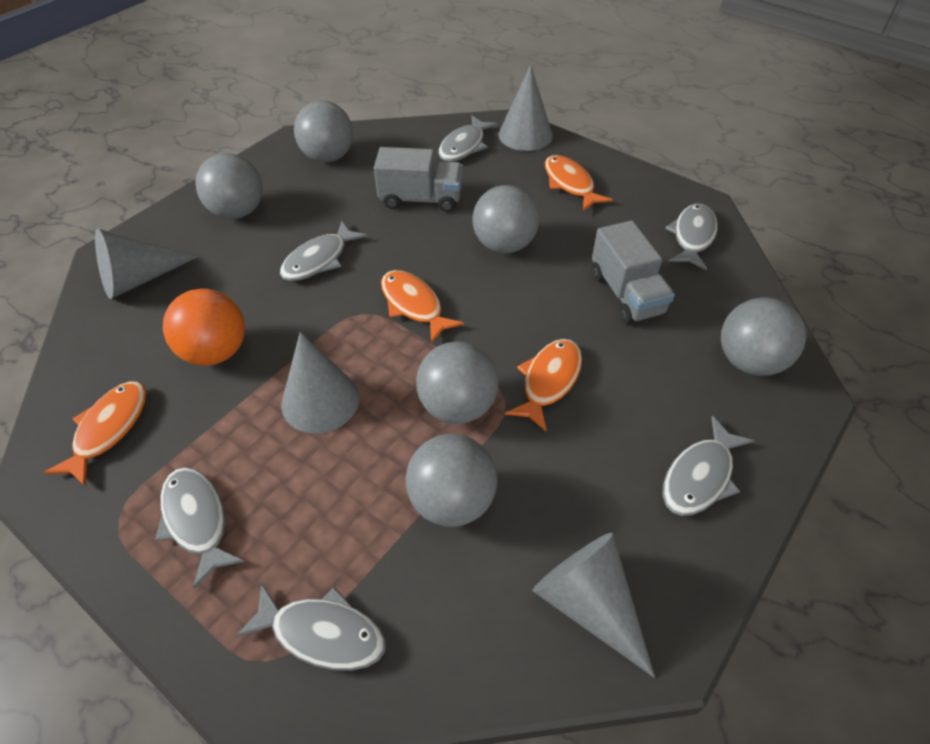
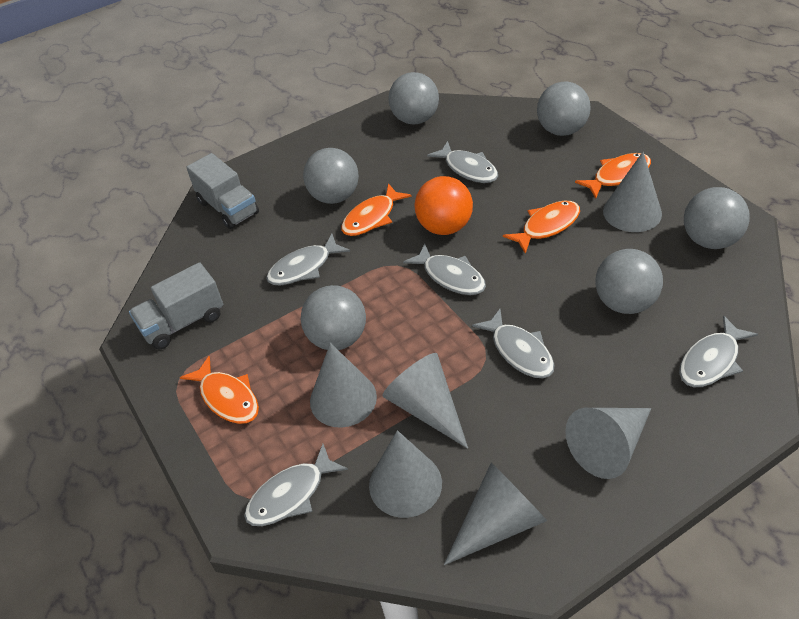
grey cone: [95,228,199,299] [281,332,360,434] [498,65,553,151] [532,533,655,678] = 4 -> [310,343,377,428] [369,430,442,518] [382,353,468,449] [444,463,547,565] [565,408,651,479] [603,152,662,232] = 6

